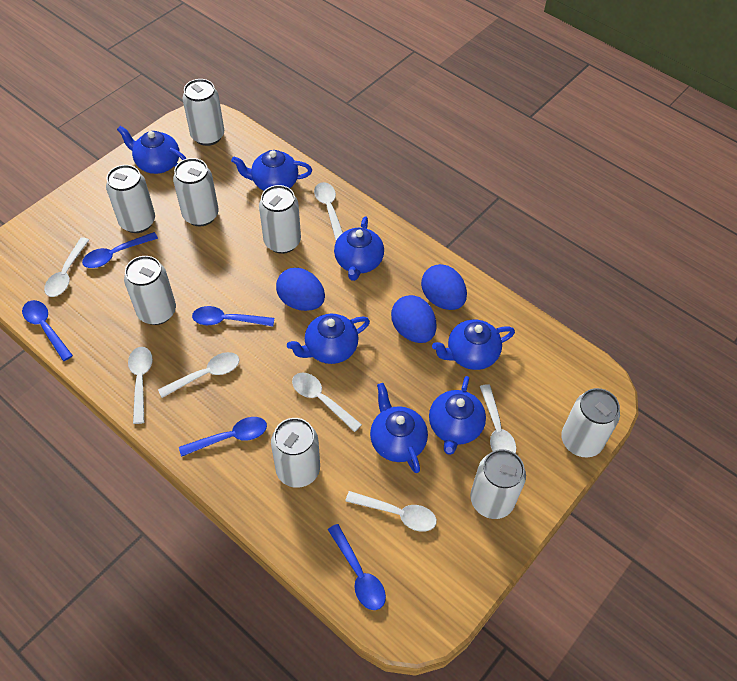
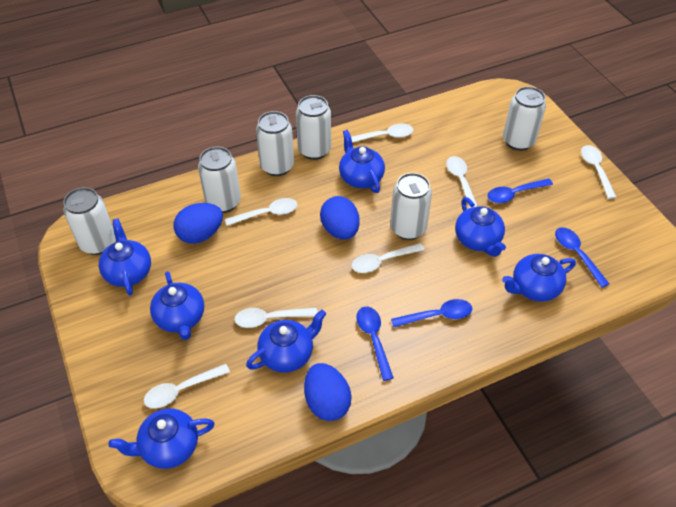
blue spoon: [22,300,73,361] [82,232,158,268] [179,417,267,457] [192,306,274,327] [328,524,386,610] = 5 -> [356,307,394,381] [391,299,472,327] [487,178,553,203] [555,227,609,288] = 4
white can: [106,165,155,233] [124,256,176,325] [173,158,219,226] [183,79,224,146] [259,185,301,254] [271,418,320,488] [470,449,526,519] [561,388,620,457] = 8 -> [63,187,115,255] [198,147,241,213] [256,111,294,176] [296,95,331,160] [390,173,432,240] [503,86,546,151] = 6

